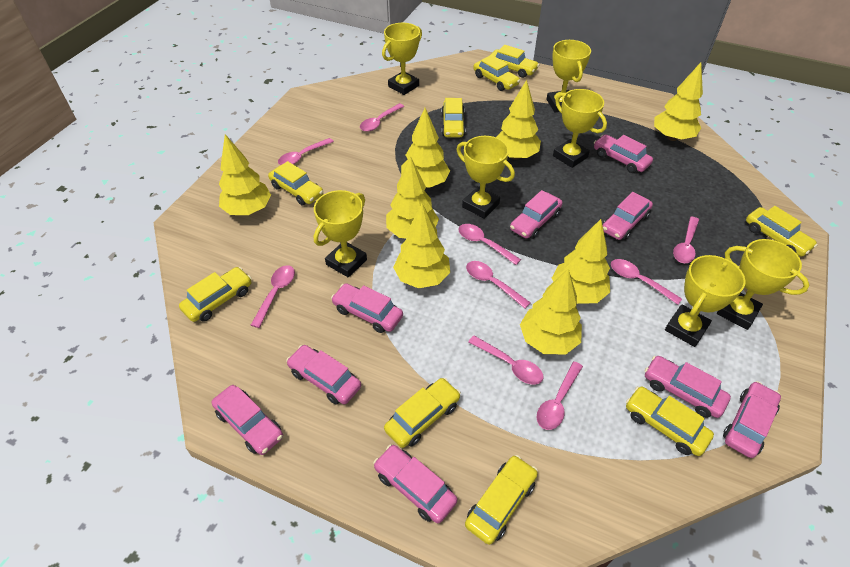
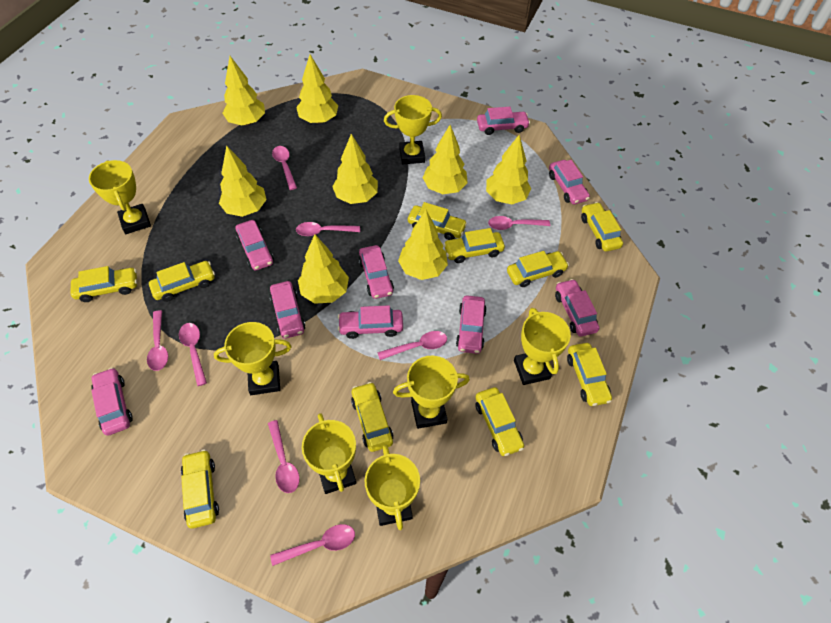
pink spoon: [251,265,295,328] [278,138,334,165] [360,103,405,132] [458,224,521,265] [466,261,531,308] [468,335,543,385] [536,362,583,430] [611,259,682,305] [673,217,699,263] = 9 -> [147,310,168,371] [179,323,207,386] [268,420,300,493] [270,524,355,566] [272,146,297,190] [296,222,360,236] [377,331,447,360] [488,216,550,230] = 8
yellow car: [179,267,251,322] [268,161,323,205] [384,378,461,448] [441,98,466,137] [465,455,538,545] [473,55,520,91] [491,45,539,78] [626,386,714,456] [746,206,818,257] = 9 -> [71,266,137,302] [149,261,215,302] [181,449,219,529] [351,382,394,452] [408,202,467,240] [443,228,505,263] [475,387,524,456] [507,251,569,287] [567,343,612,406] [581,202,623,251] = 10

